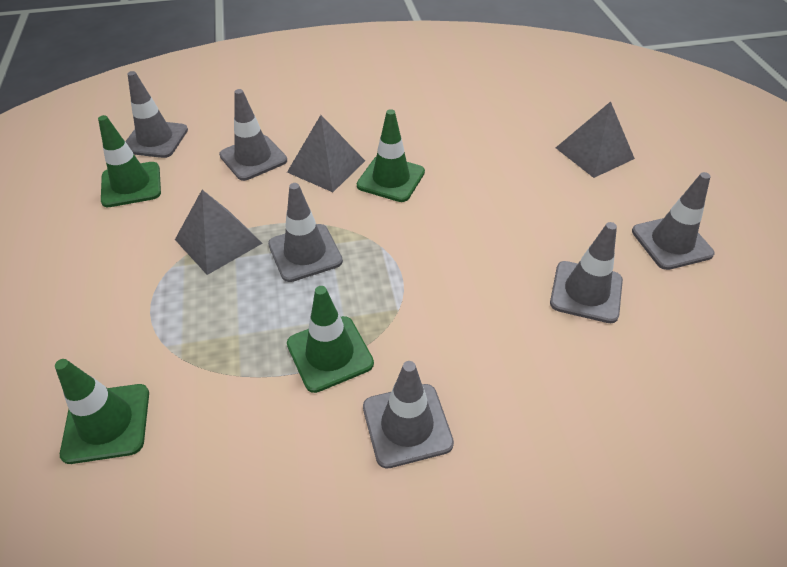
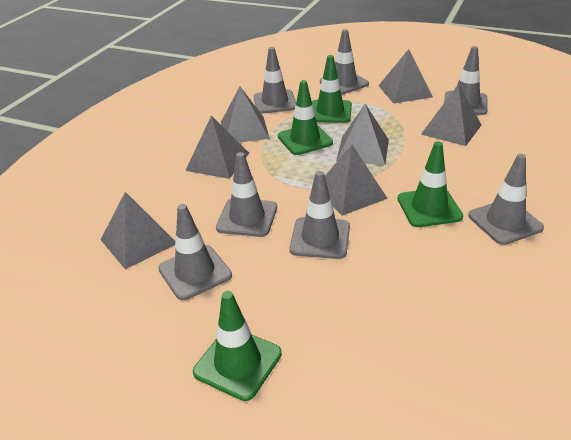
grey pyramid: [175,190,263,275] [287,115,365,192] [556,101,635,178] = 3 -> [100,192,175,269] [185,116,249,179] [221,86,270,143] [325,145,388,216] [336,104,389,165] [378,49,433,104] [421,84,481,146] = 7
grey traffic cone: [125,71,188,158] [219,89,287,181] [268,183,343,282] [363,361,454,468] [550,222,623,323] [632,172,715,270] = 6 -> [158,204,232,300] [216,152,277,237] [254,47,296,114] [289,171,350,259] [320,29,369,95] [444,46,488,115] [468,154,544,245] = 7

